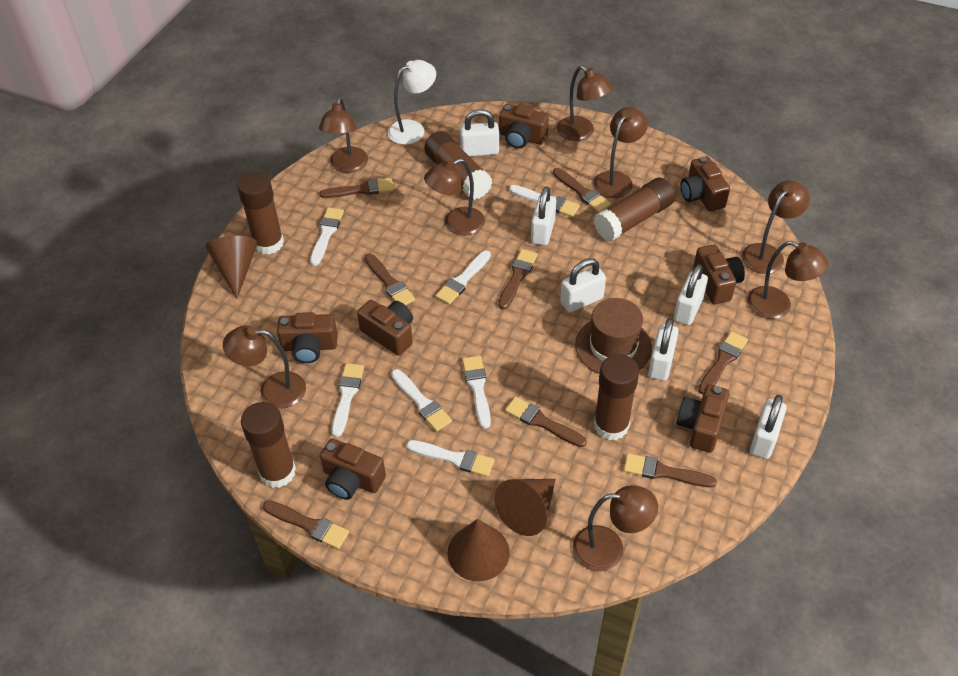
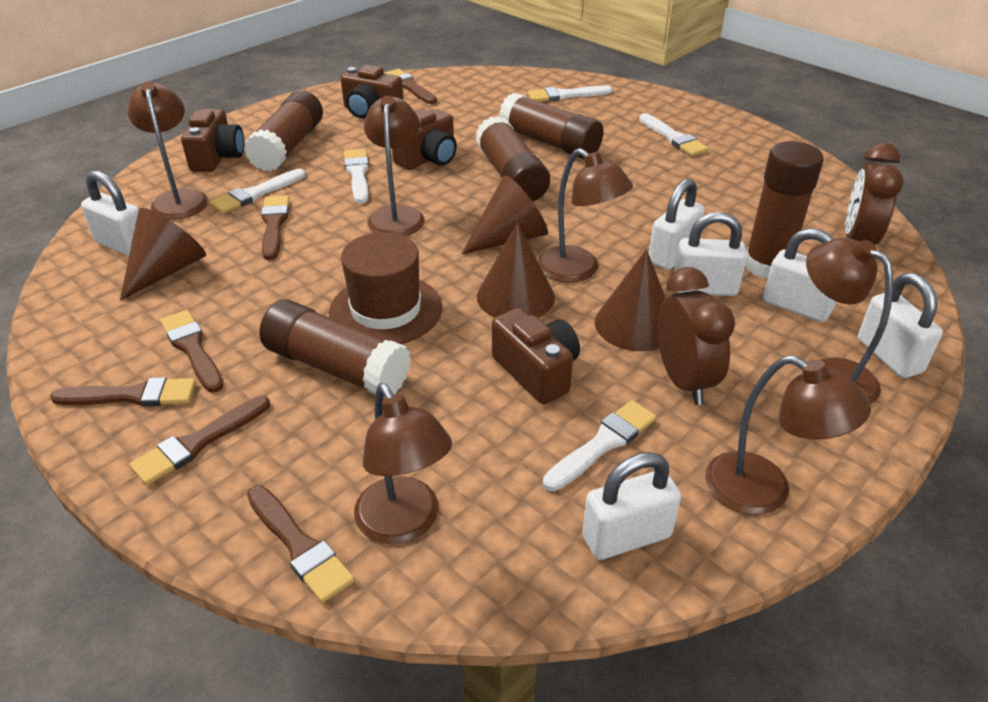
brown brush: [263,500,349,549] [320,178,394,198] [365,254,415,305] [499,249,538,310] [505,397,587,447] [553,168,611,213] [624,453,717,487] [698,331,748,395] = 8 -> [50,377,196,407] [129,396,270,485] [160,310,223,393] [247,485,354,603] [261,195,289,260] [384,69,437,104] = 6
brown camera: [277,312,338,363] [320,439,386,500] [357,300,413,356] [499,104,549,149] [676,384,729,453] [681,157,730,211] [693,244,745,304] = 7 -> [181,109,244,172] [341,65,404,118] [392,109,457,170] [492,308,580,404] = 4
brown clock: none = 0 -> [657,267,735,405] [845,143,903,245] = 2
brown cone: [205,236,257,298] [447,519,510,581] [494,479,556,536] = 3 -> [120,208,206,301] [462,175,548,254] [477,223,555,318] [595,249,666,351] = 4
brown lamp: [223,326,306,409] [319,98,368,173] [424,158,485,236] [557,65,612,141] [573,485,658,572] [594,107,648,198] [742,181,810,274] [747,241,829,319] = 8 -> [128,81,208,220] [354,383,452,544] [364,96,425,236] [538,148,633,283] [705,355,871,515] [806,238,893,404] = 6
white brush: [310,207,344,266] [332,363,364,437] [391,369,452,431] [406,440,494,477] [435,250,491,305] [462,356,491,429] [509,185,580,217] = 7 -> [210,169,305,214] [344,149,369,203] [528,85,612,101] [543,400,656,491] [639,113,709,156] = 5
white lamp: [388,60,436,145] = 1 -> none = 0

